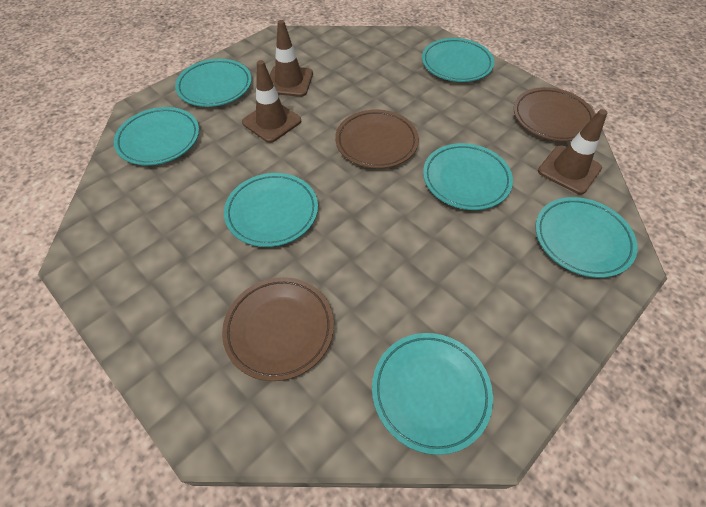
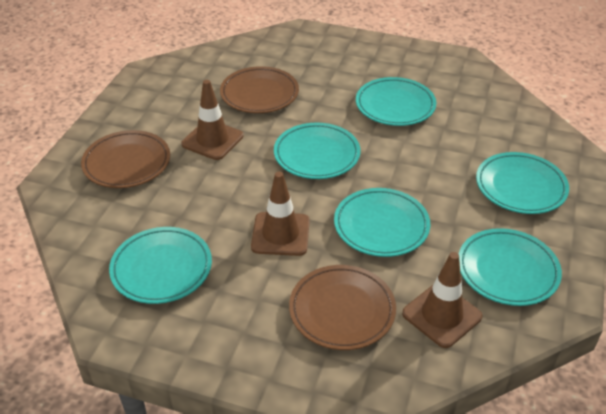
turquoise plate: [114,107,199,165] [175,59,252,107] [224,173,318,247] [372,333,493,455] [422,38,494,82] [423,143,513,210] [535,197,638,278] = 7 -> [109,227,212,304] [274,123,360,179] [334,188,430,257] [356,77,436,126] [459,228,562,306] [476,152,569,214] = 6

